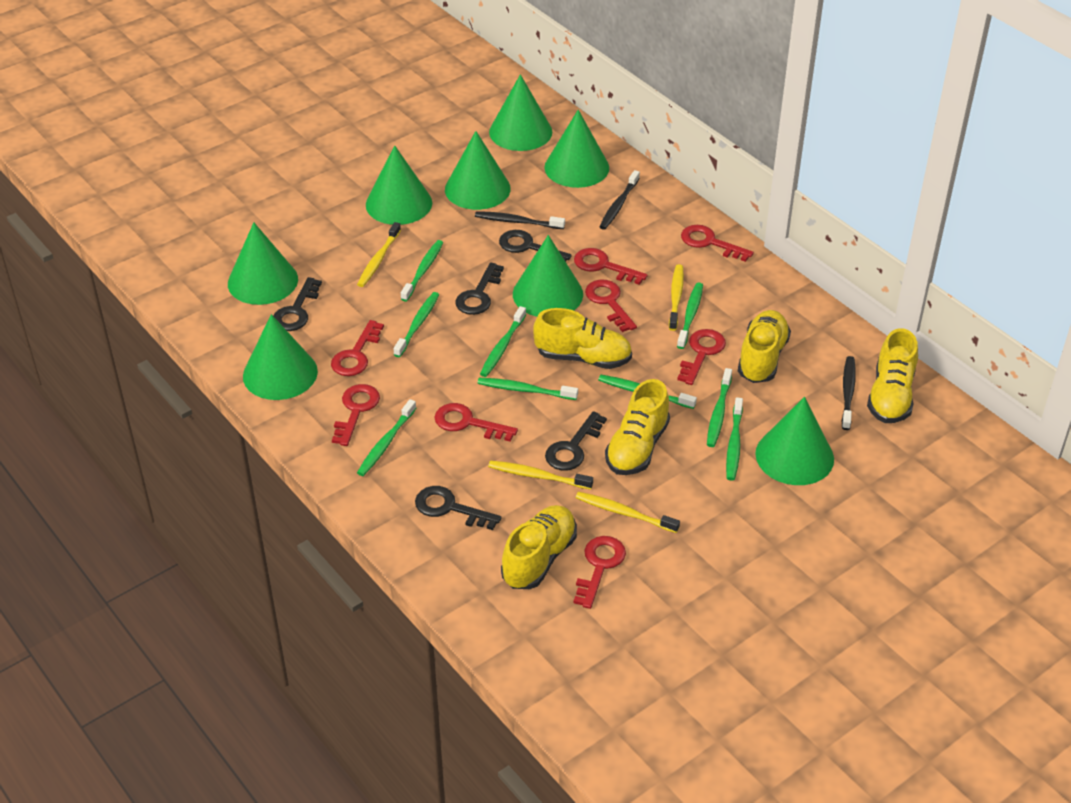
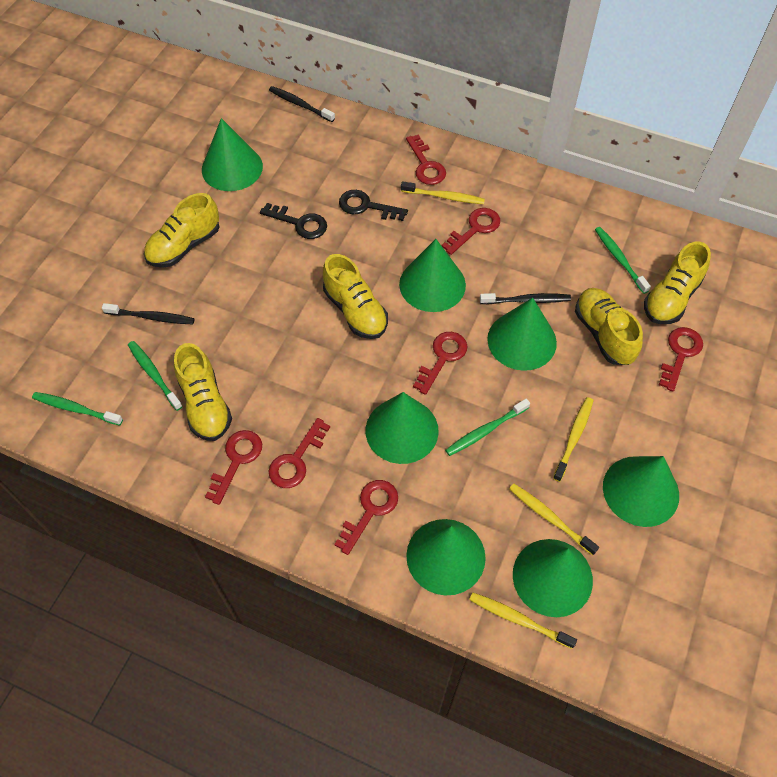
black key: [273,277,322,331] [415,486,501,530] [455,262,504,315] [499,230,572,262] [545,411,607,471] = 5 -> [260,203,327,239] [339,190,408,221] = 2
green cone: [228,222,298,305] [243,314,318,400] [366,145,432,225] [445,131,511,210] [489,74,552,151] [513,235,583,317] [544,110,609,188] [755,397,834,485] = 8 -> [202,118,263,191] [366,392,439,464] [399,239,466,312] [406,519,486,596] [487,298,557,371] [513,539,593,617] [603,456,679,527] = 7
green toothbrush: [357,399,416,476] [393,292,439,357] [401,240,443,302] [477,378,578,400] [480,306,526,377] [598,375,697,409] [677,283,703,349] [707,368,732,447] [726,397,743,481] = 9 -> [32,392,123,426] [128,341,183,411] [445,399,530,456] [595,227,651,294] = 4
red key: [331,320,384,376] [332,384,380,446] [434,403,518,442] [574,248,648,285] [574,536,626,609] [585,280,637,332] [677,329,726,385] [681,225,754,262] = 8 -> [205,430,262,505] [268,418,330,488] [334,480,398,555] [406,135,446,185] [413,332,467,395] [442,208,500,255] [659,327,703,392] = 7

